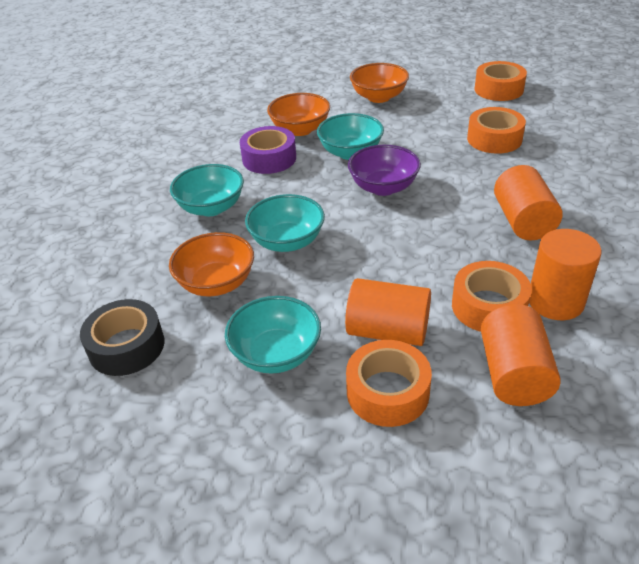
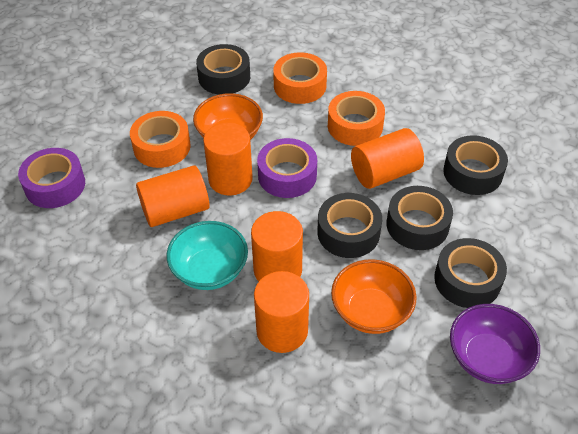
black tape: [80,299,164,376] = 1 -> [196,44,250,95] [317,193,382,258] [387,186,453,250] [434,238,507,308] [443,135,508,195] = 5
orange bowl: [169,232,254,296] [267,93,330,136] [350,63,409,103] = 3 -> [193,93,263,140] [331,259,417,334] = 2
orange cylinder: [345,278,431,346] [481,304,561,406] [494,165,563,240] [529,229,601,320] = 4 -> [136,165,209,227] [203,123,253,196] [251,211,303,281] [254,271,309,353] [351,128,424,189] = 5
orange tape: [346,340,432,427] [452,261,532,332] [467,107,526,154] [474,61,527,101] = 4 -> [130,111,191,168] [273,52,327,104] [328,91,385,146] = 3
purple tape: [240,126,296,174] = 1 -> [18,148,85,208] [257,138,317,198] = 2
turquoise bowl: [170,164,244,216] [225,296,321,374] [245,194,325,252] [317,113,384,160] = 4 -> [167,221,248,290] = 1

